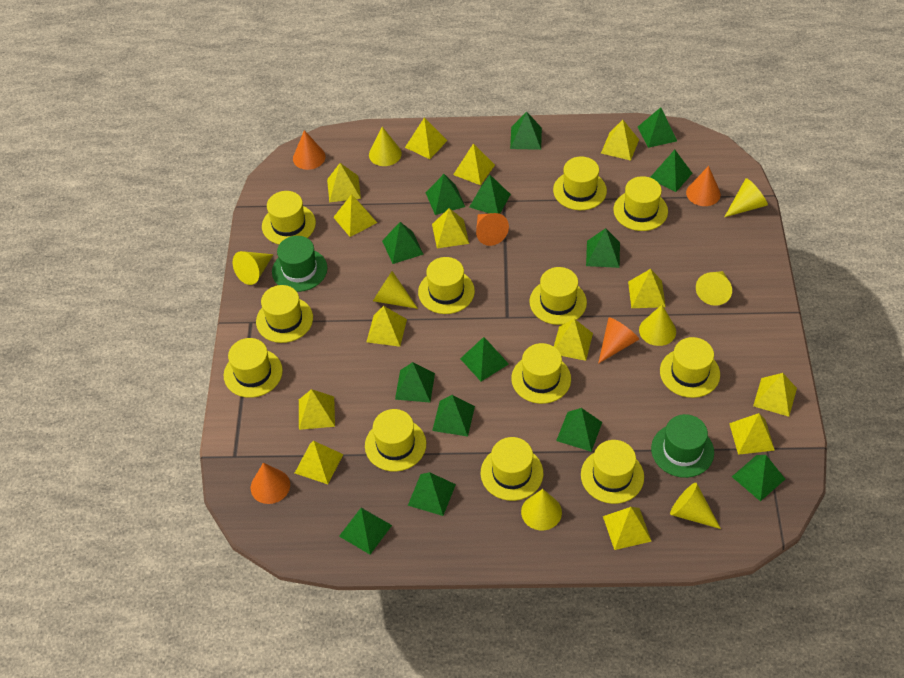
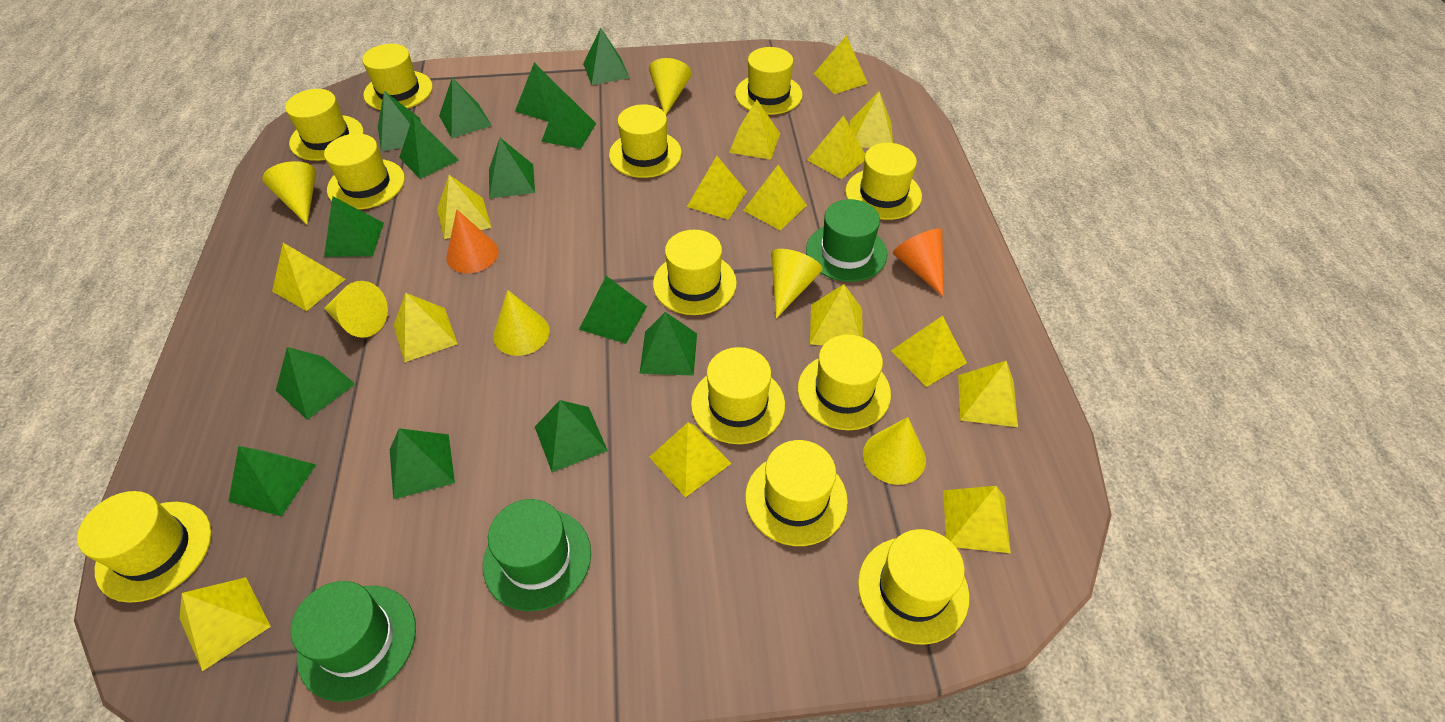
green hat: [272,236,327,292] [651,414,714,478] = 2 -> [290,581,416,702] [483,499,591,611] [806,199,887,282] = 3
orange cone: [251,463,290,504] [293,130,326,170] [476,213,509,246] [598,317,639,364] [686,166,721,206] = 5 -> [446,210,499,273] [893,228,944,297] = 2
yellow cone: [233,251,273,285] [369,127,402,166] [373,271,418,309] [521,489,562,530] [639,305,676,346] [670,483,721,529] [696,271,732,306] [725,178,768,217] = 8 -> [262,161,316,225] [324,281,388,338] [493,290,550,356] [649,58,692,114] [771,249,823,318] [863,417,926,485] = 6
yellow pyramid: [295,441,343,484] [299,389,335,430] [327,163,361,202] [333,194,377,237] [367,306,407,347] [405,118,447,159] [432,208,469,248] [453,143,495,185] [554,319,593,361] [601,120,639,161] [603,507,652,550] [628,269,666,308] [729,413,775,455] [753,373,797,417] = 14 -> [180,577,271,671] [272,243,345,311] [393,293,458,362] [437,175,492,239] [650,423,732,497] [687,156,747,220] [729,99,780,159] [743,165,807,230] [807,115,865,179] [810,284,863,345] [814,35,868,94] [850,92,893,148] [891,316,967,387] [943,486,1011,553] [958,361,1018,427] = 15

